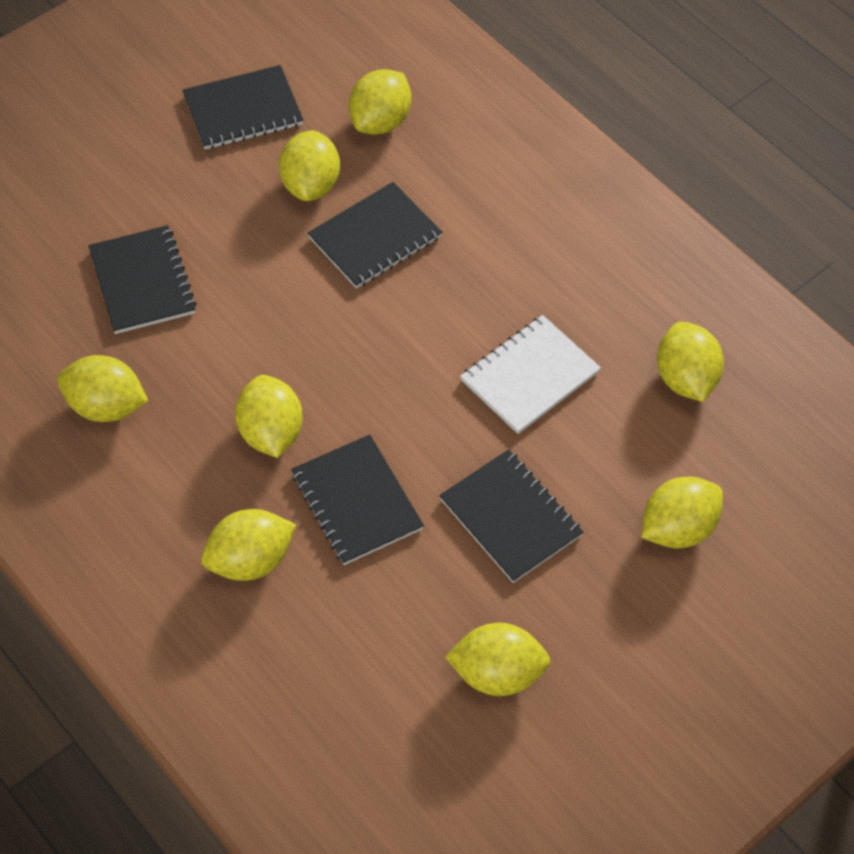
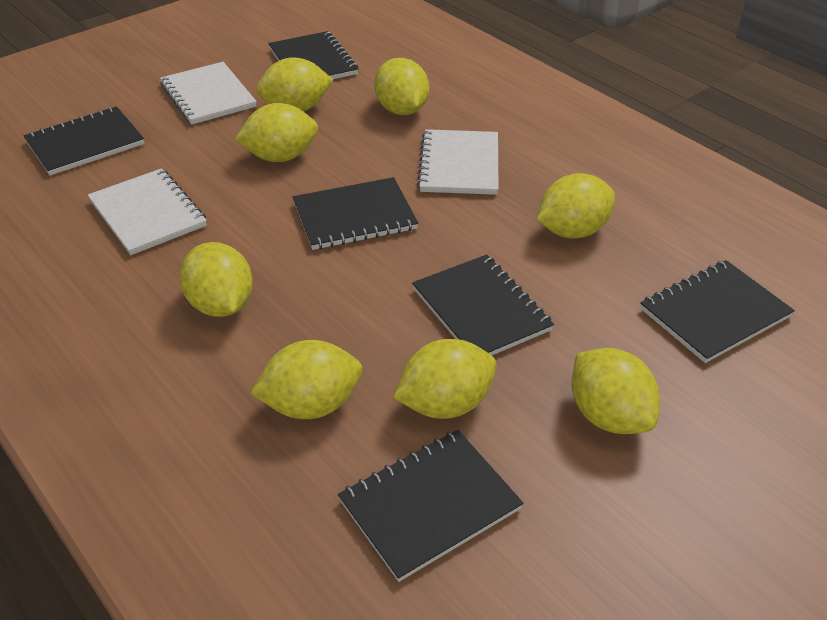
black notebook: [89,225,197,334] [183,65,304,150] [291,434,424,565] [308,182,442,289] [439,449,583,583] = 5 -> [23,106,145,175] [268,31,358,79] [293,177,418,250] [338,430,524,582] [412,255,554,355] [640,260,795,363] = 6
white notebook: [460,315,601,434] = 1 -> [88,168,207,255] [160,62,257,125] [417,129,499,195] = 3

